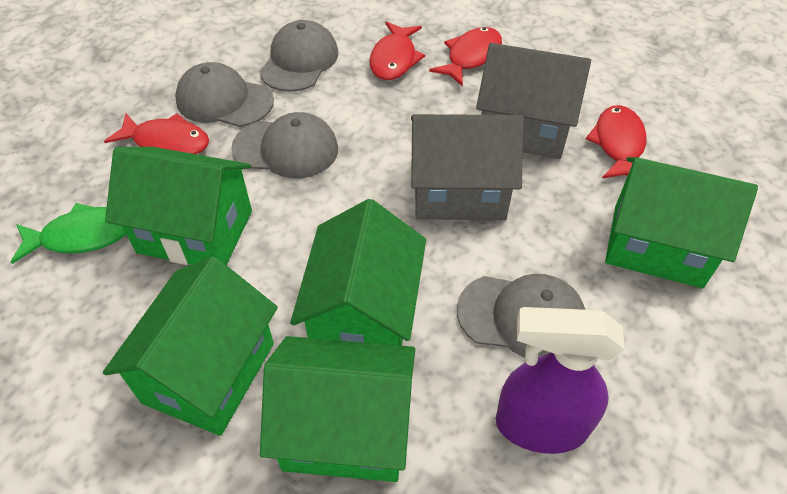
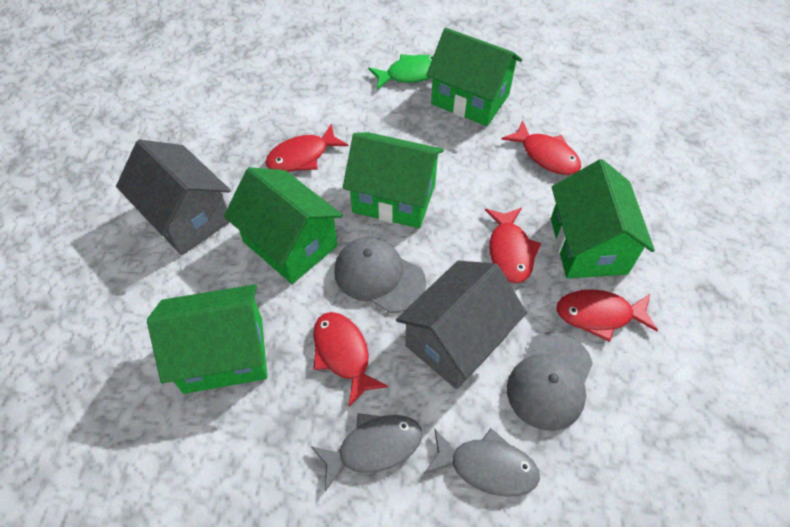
grey cap: [175,62,274,127] [231,112,338,178] [260,20,338,92] [457,274,586,358] = 4 -> [334,237,426,313] [507,332,593,431] = 2
grey fish: none = 0 -> [311,413,422,492] [424,428,540,497] = 2
purple spray bottle: [496,307,625,454] = 1 -> none = 0
red fish: [104,113,209,154] [369,21,425,80] [429,27,502,87] [586,105,646,179] = 4 -> [266,124,348,172] [313,312,388,407] [485,207,541,283] [501,120,581,175] [556,289,658,342] = 5

